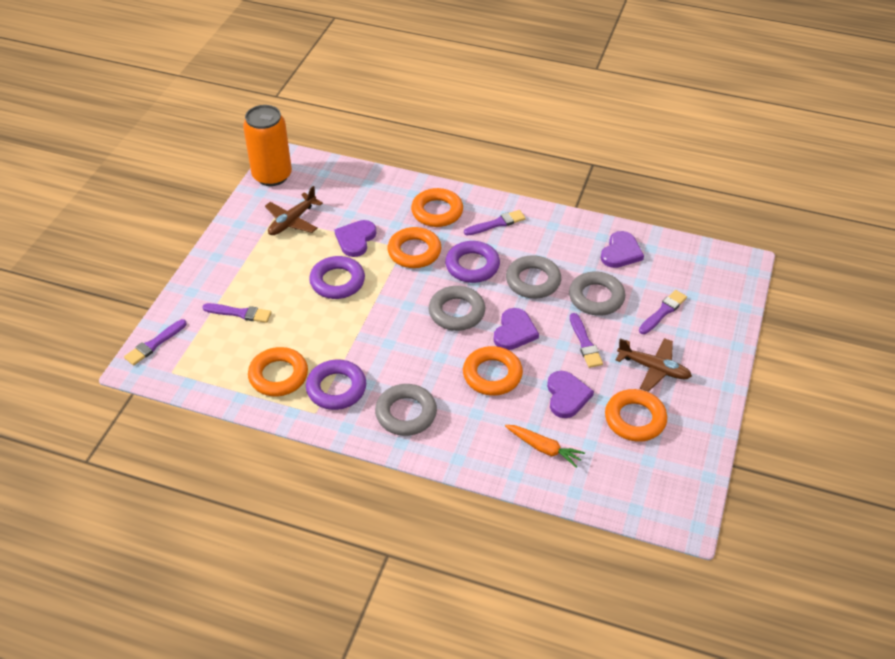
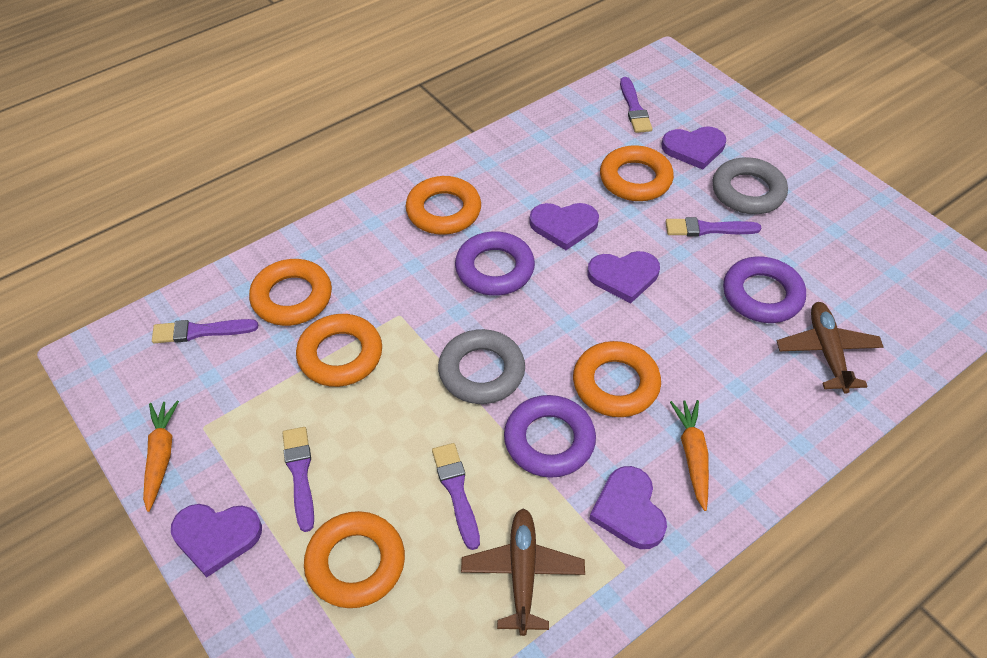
grey ring: [375,384,437,436] [429,286,485,331] [506,255,561,298] [569,272,625,316] = 4 -> [438,329,525,404] [712,157,788,214] = 2
orange can: [243,105,292,186] = 1 -> none = 0
orange carrot: [505,425,585,468] = 1 -> [143,400,179,512] [670,400,709,511] = 2
orange ring: [248,347,308,396] [388,227,441,268] [411,188,463,227] [463,346,523,396] [605,389,667,442] = 5 -> [249,259,332,326] [296,314,382,387] [304,511,405,608] [406,176,481,235] [573,341,661,417] [600,145,674,201] = 6
purple heart: [334,220,376,257] [493,308,539,350] [547,371,594,418] [601,231,644,268] = 4 -> [171,504,262,577] [529,203,599,250] [587,251,660,303] [589,466,667,549] [661,126,726,170] = 5

